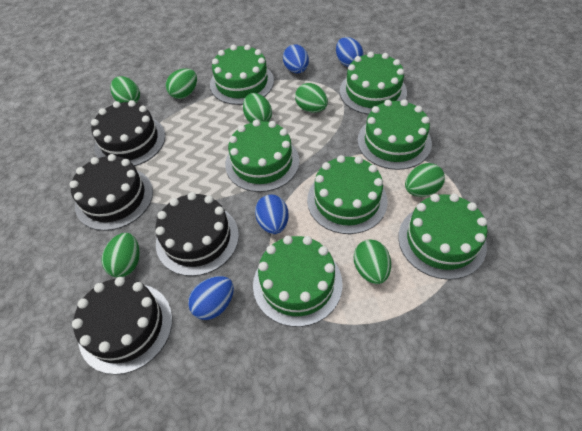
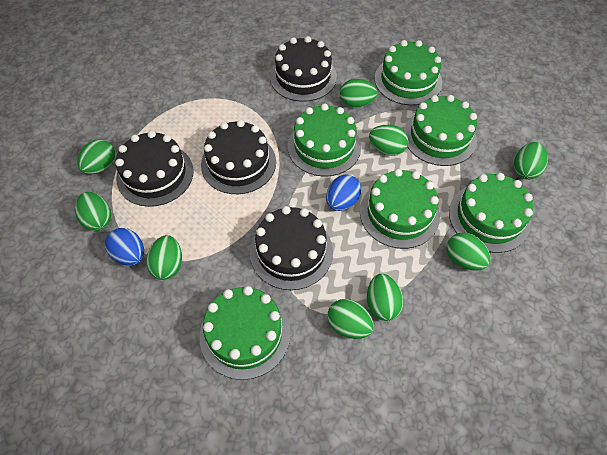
blue egg: [188,276,234,320] [255,195,289,234] [283,44,309,73] [336,37,363,67] = 4 -> [105,228,144,266] [326,174,361,211] = 2
green cake: [210,44,274,105] [225,120,299,192] [253,236,343,327] [307,155,388,234] [340,52,407,115] [358,99,432,170] [398,194,487,280] = 7 -> [200,286,291,380] [288,104,361,177] [360,169,440,249] [375,40,442,105] [404,95,477,166] [449,173,533,253] = 6
green egg: [101,233,140,277] [110,76,140,103] [166,68,197,99] [243,93,272,123] [295,83,328,113] [354,240,391,284] [405,163,445,197] = 7 -> [75,192,111,231] [77,139,115,174] [146,235,182,280] [327,299,374,339] [340,79,378,108] [367,274,403,321] [369,125,409,156] [447,232,491,271] [514,142,548,179] = 9

